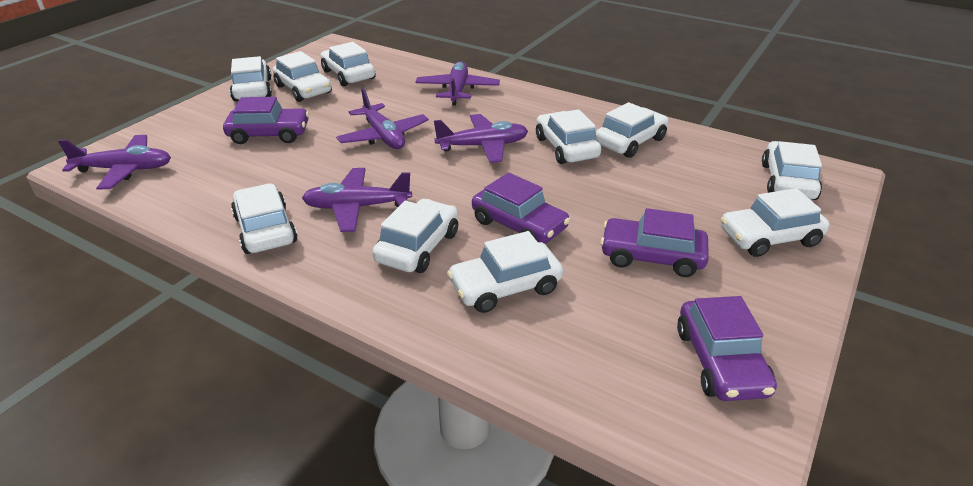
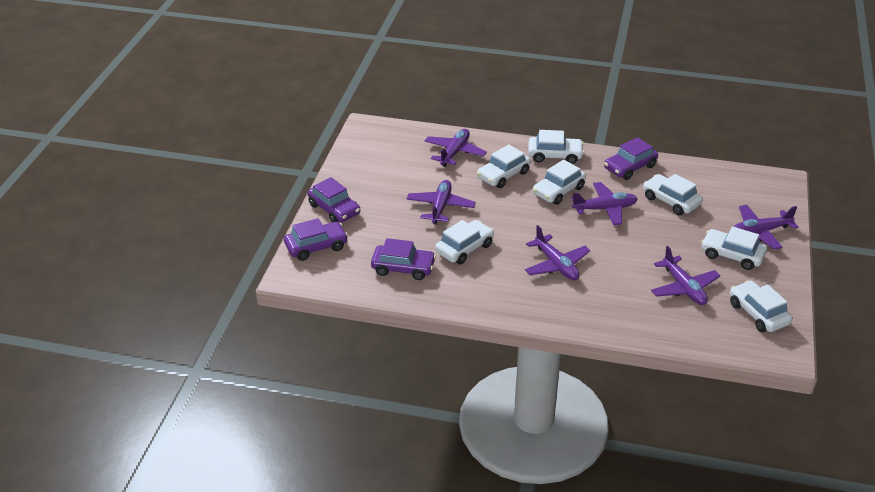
purple plane: [58,135,171,190] [302,168,412,232] [336,89,429,149] [415,61,500,106] [434,114,528,163] = 5 -> [406,180,476,224] [424,129,487,167] [525,225,591,280] [571,182,638,225] [651,246,720,305] [733,205,799,250] = 6
white car: [230,56,272,101] [231,184,297,254] [273,51,332,102] [321,42,376,86] [372,199,458,273] [447,231,563,313] [536,109,601,164] [596,102,669,158] [721,188,830,257] [762,141,822,200] = 10 -> [435,220,494,264] [477,144,531,188] [528,130,584,164] [533,160,586,205] [643,174,703,215] [701,226,767,270] [730,280,792,332] = 7

